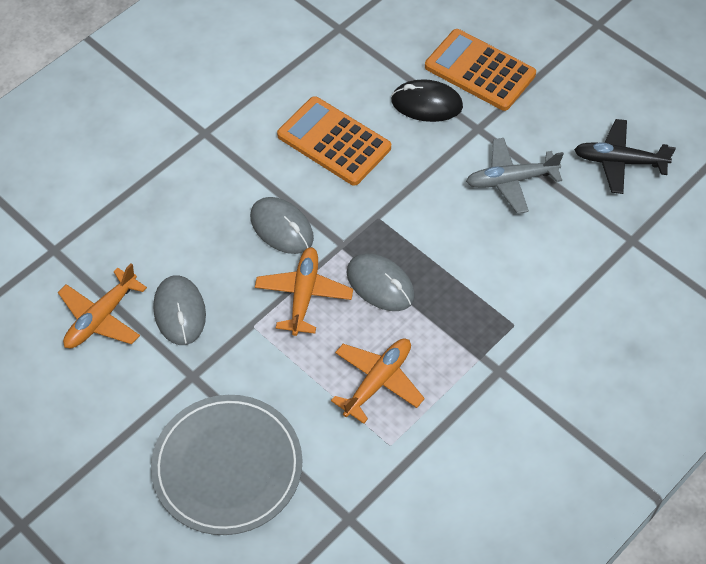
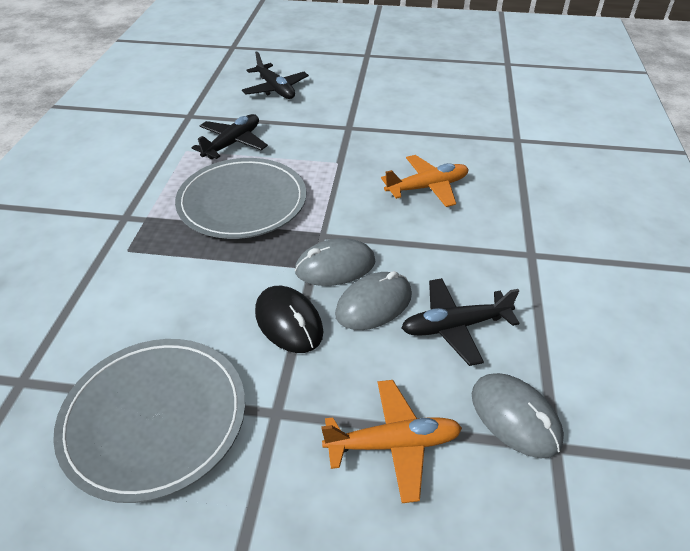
black plane: [574,119,676,194] = 1 -> [191,114,268,159] [242,51,309,99] [401,278,520,366] = 3
grey plane: [466,138,564,214] = 1 -> none = 0
grey plate: [151,395,303,535] = 1 -> [53,339,245,503] [175,158,306,239] = 2
orange calculator: [277,96,391,185] [425,29,536,111] = 2 -> none = 0
orange plane: [58,263,147,348] [255,247,353,336] [331,339,425,424] = 3 -> [321,380,462,503] [381,155,469,207] = 2

